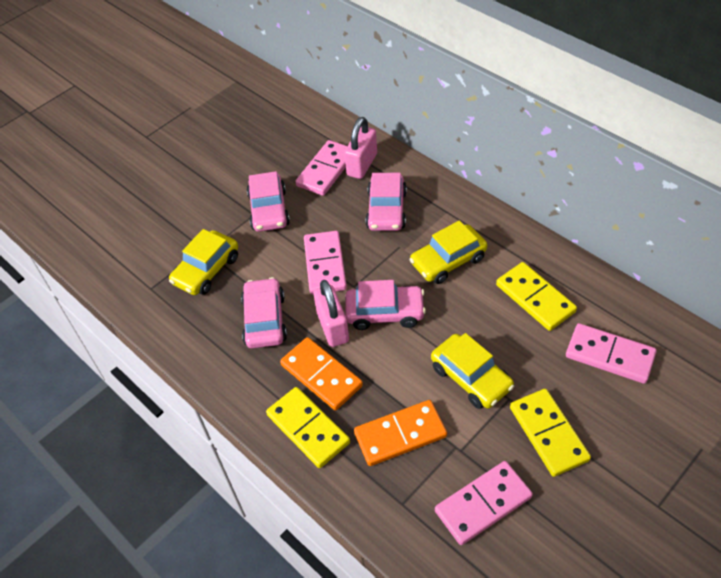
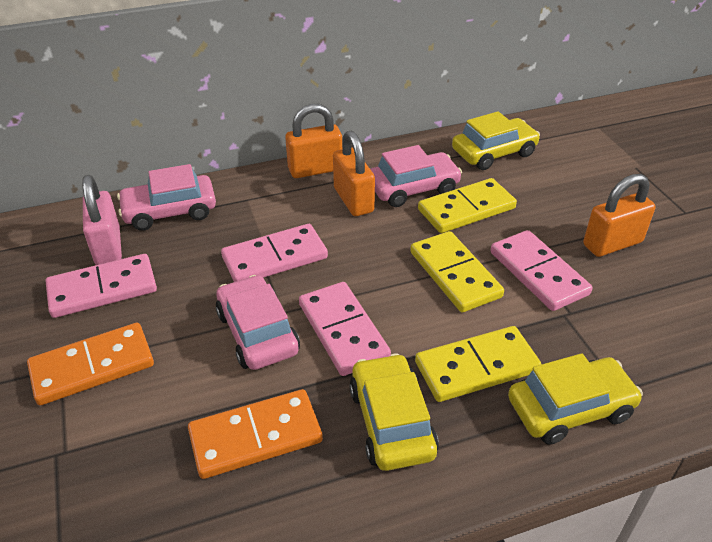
orange padlock: none = 0 -> [285,104,342,178] [333,131,375,216] [583,174,656,257] = 3
pink car: [241,277,287,349] [247,171,290,232] [345,280,426,330] [366,173,407,231] = 4 -> [117,164,216,231] [216,275,300,370] [370,145,462,207] = 3
pink padlock: [313,280,349,347] [344,117,377,179] = 2 -> [82,175,122,265] = 1

